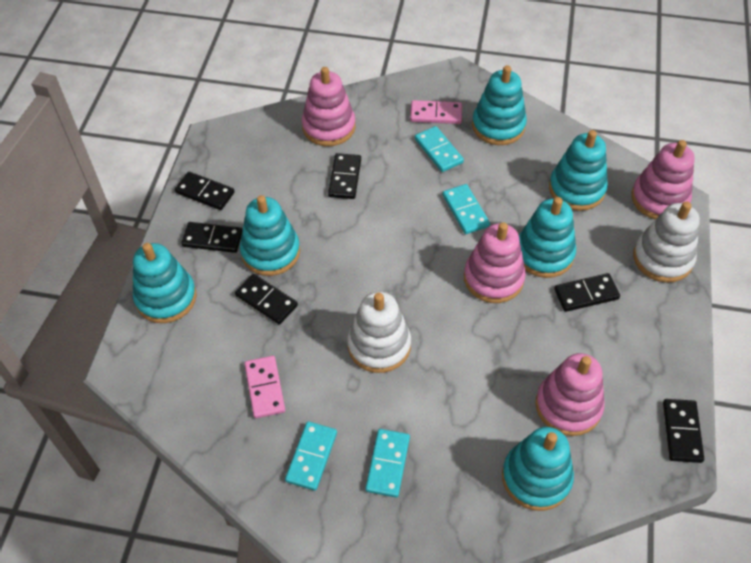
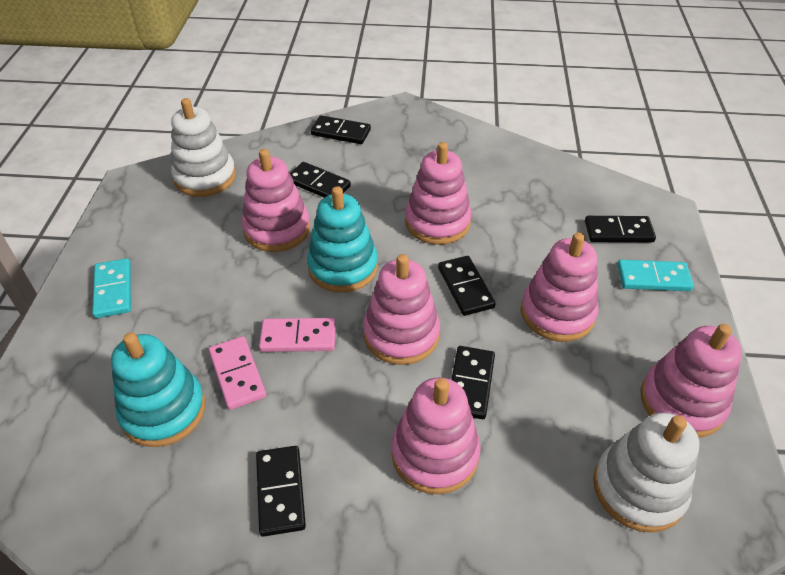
pink stacking toy: [302,67,355,146] [464,222,526,303] [536,353,605,436] [631,140,694,220] = 4 -> [242,149,310,252] [363,254,440,365] [392,377,481,494] [405,142,472,245] [521,232,599,342] [641,324,742,437] = 6
turquoise domino: [285,421,337,491] [365,429,410,497] [415,126,464,172] [443,184,490,234] = 4 -> [92,258,131,318] [617,260,694,291] = 2
turquoise stacking toy: [133,243,197,323] [240,195,300,276] [472,65,527,145] [502,427,574,511] [519,197,576,278] [549,130,608,211] = 6 -> [111,332,205,447] [307,186,378,293] = 2

